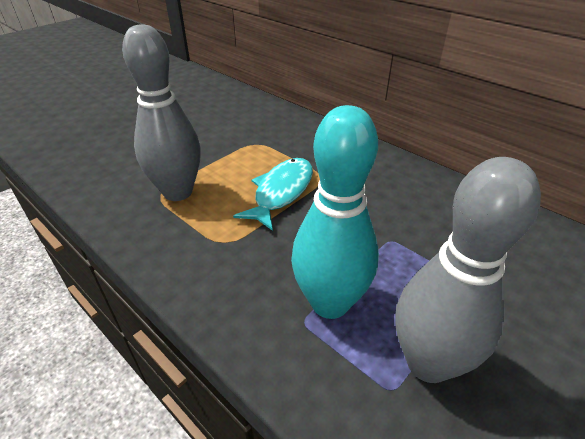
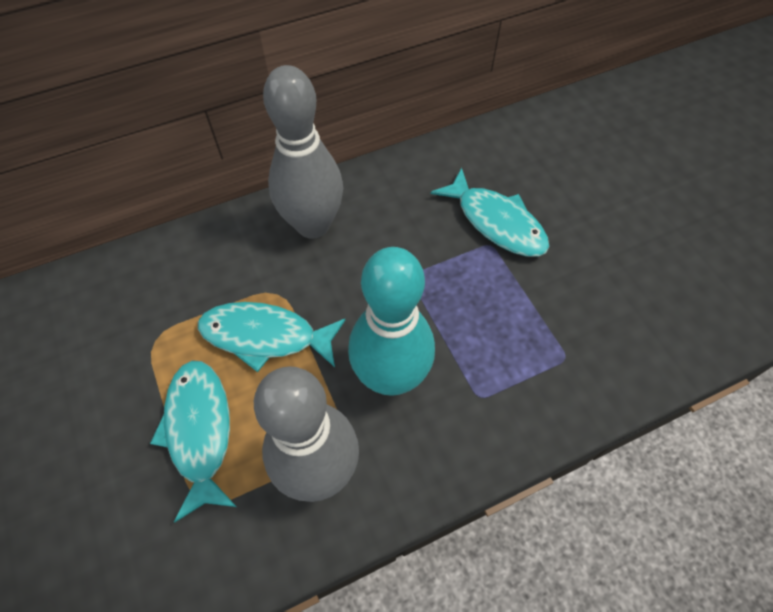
turquoise fish: [233,158,313,231] = 1 -> [150,361,237,522] [198,302,345,372] [431,168,550,257] = 3

